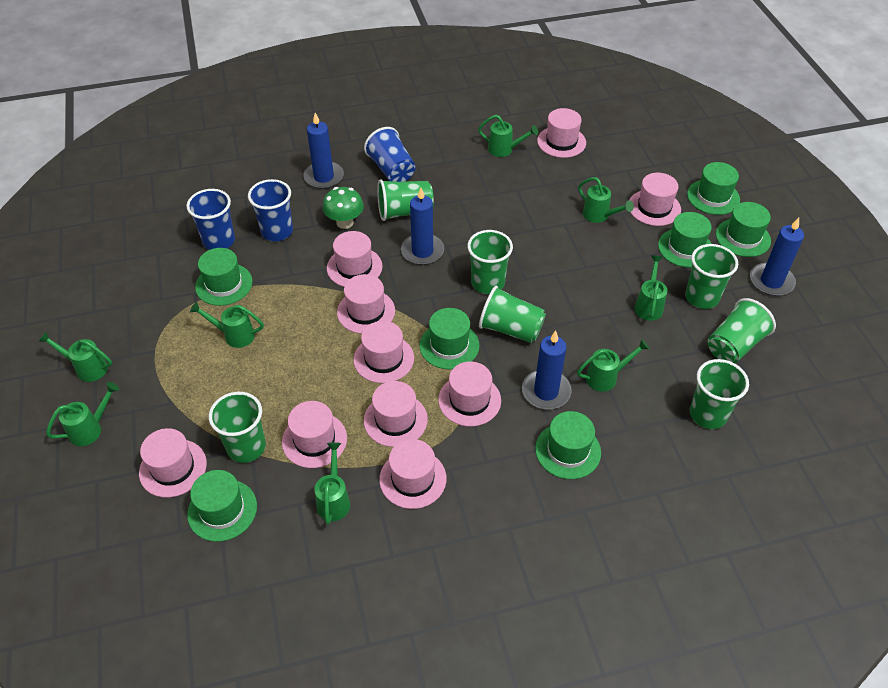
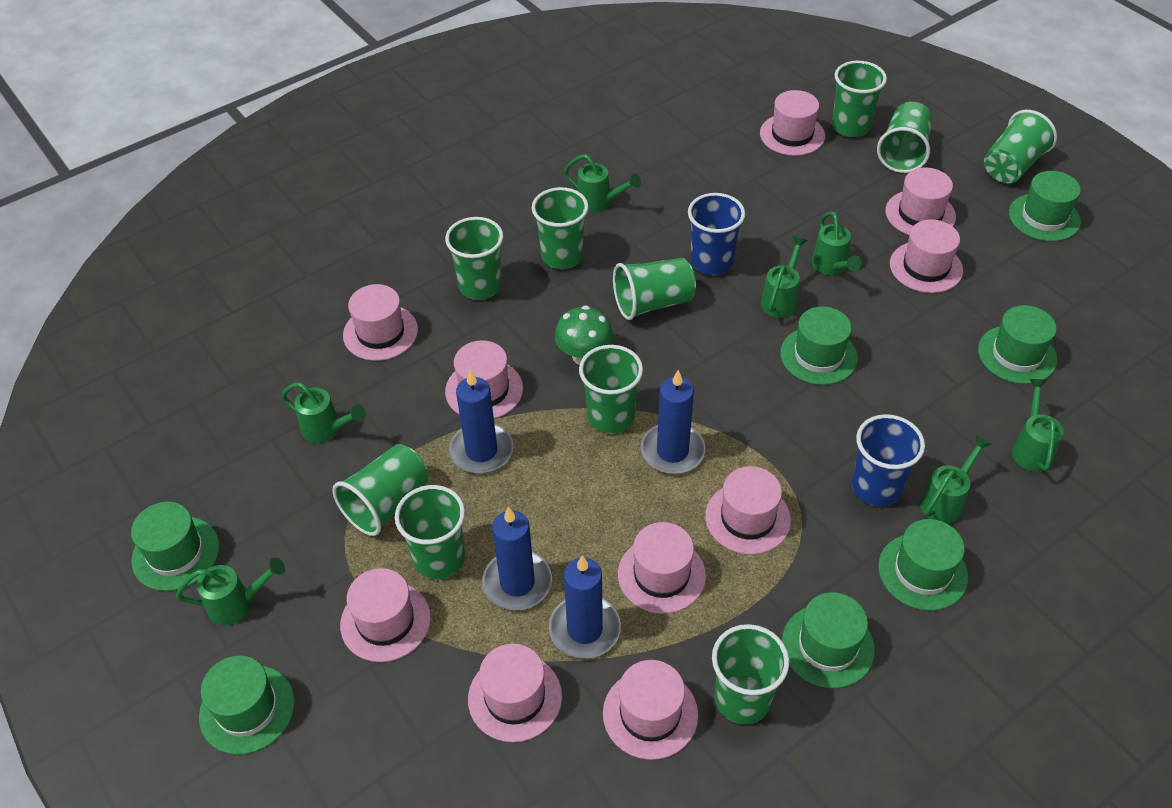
blue cup: [186,189,235,250] [248,179,293,241] [364,127,416,182] = 3 -> [688,193,745,275] [852,414,925,507] = 2
green cup: [209,392,266,463] [377,179,434,221] [467,230,513,294] [479,286,546,343] [685,244,738,309] [690,359,749,429] [707,298,776,363] = 7 -> [332,444,429,536] [395,485,465,579] [445,217,503,300] [532,187,589,269] [579,345,643,434] [613,258,696,320] [712,624,789,724] [832,61,887,137] [877,102,933,173] [984,110,1057,184] = 10
green watering can: [38,332,112,382] [46,382,119,446] [190,302,264,348] [315,442,350,525] [478,115,538,157] [577,339,650,392] [578,177,634,223] [634,255,667,321] = 8 -> [176,558,285,626] [281,382,366,443] [564,154,641,212] [761,236,807,318] [812,211,862,275] [920,435,992,524] [1012,379,1064,472] = 7

